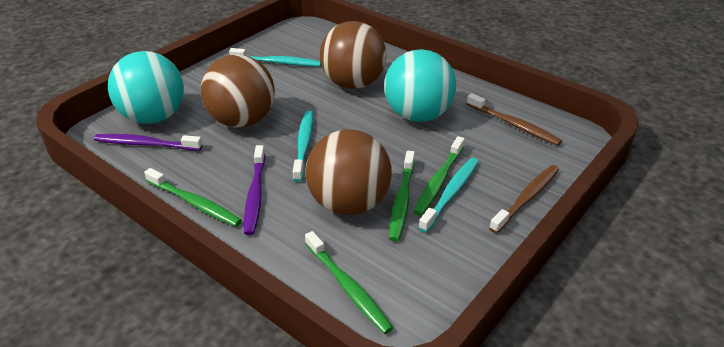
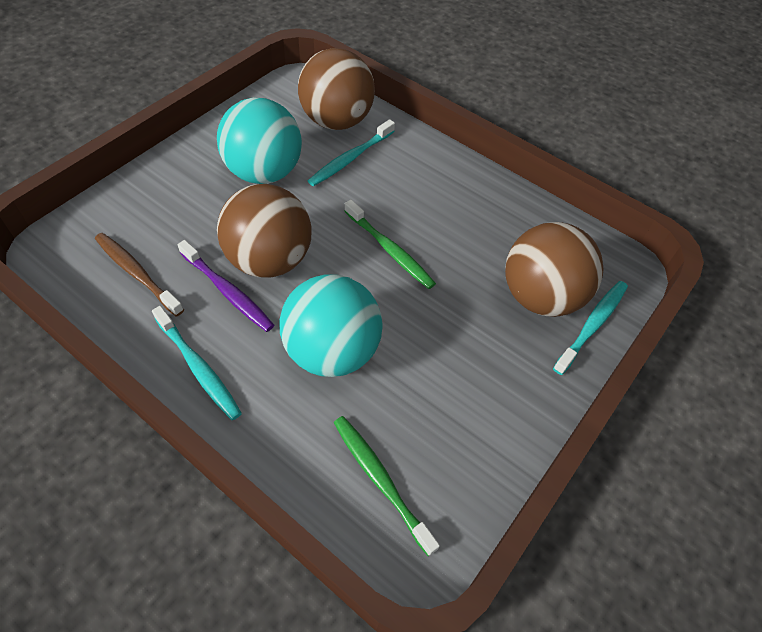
brown toothbrush: [467,93,562,146] [489,165,559,233] = 2 -> [95,233,184,317] = 1
green toothbrush: [144,168,242,226] [305,231,393,334] [389,151,415,242] [413,136,465,216] = 4 -> [334,416,440,556] [344,200,436,289] = 2
purple toothbrush: [94,134,202,151] [244,145,265,235] = 2 -> [178,240,274,332] = 1

